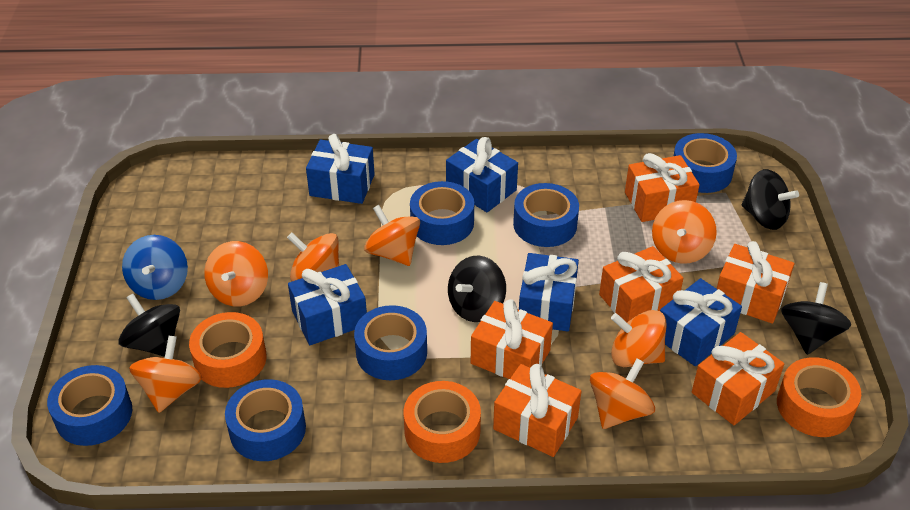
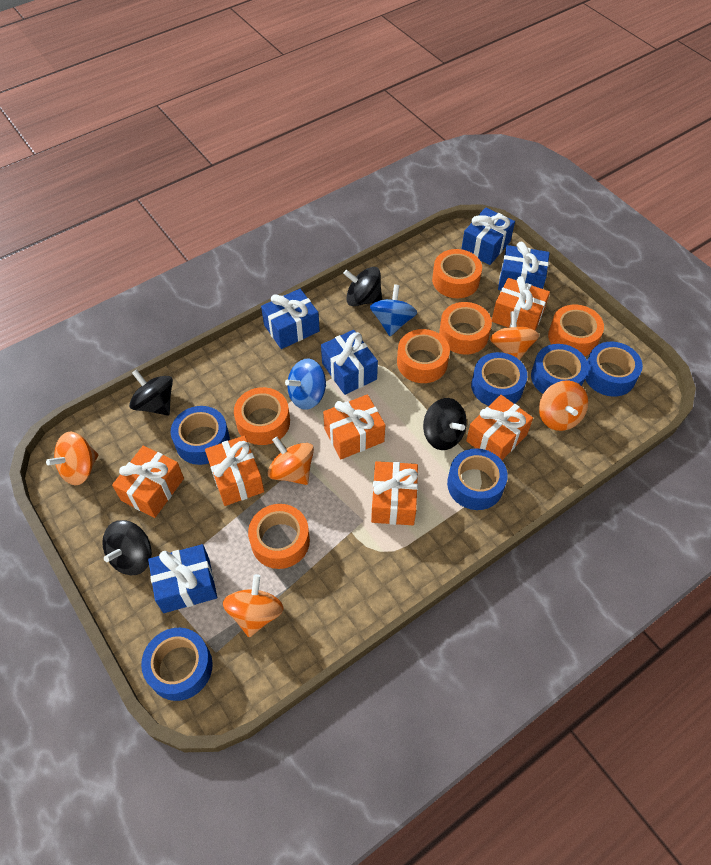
blue spinning top: [122,235,188,300] = 1 -> [285,359,326,410] [370,284,417,336] = 2
orange spinning top: [129,336,202,413] [204,241,268,306] [287,233,339,282] [364,205,420,266] [590,359,655,429] [611,310,667,367] [652,200,717,264] = 7 -> [46,432,98,485] [223,574,284,637] [268,437,314,485] [489,311,539,360] [539,380,588,431] = 5
orange tape: [189,312,267,388] [404,381,481,463] [777,357,861,437] = 3 -> [234,387,290,445] [248,504,310,569] [397,329,450,383] [432,249,482,298] [439,302,492,355] [548,305,604,356] = 6

